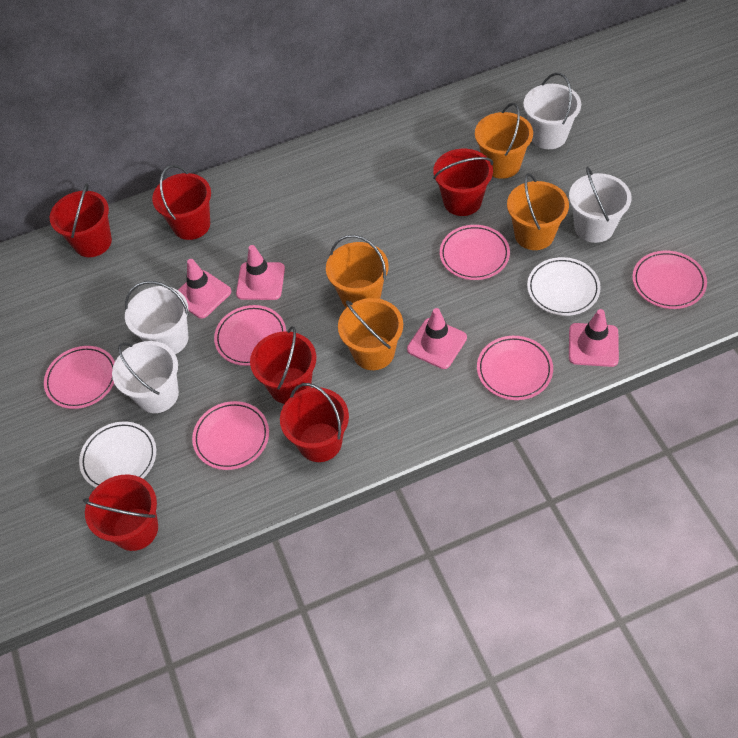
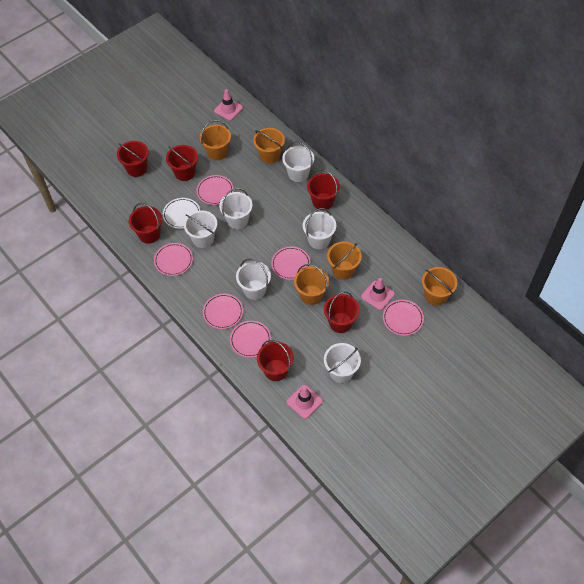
orange bucket: [326,235,389,308] [338,298,403,370] [475,103,533,179] [507,173,569,250] = 4 -> [200,120,231,160] [253,128,285,164] [294,264,329,305] [327,241,362,280] [422,267,457,306] = 5
pink traffic cone: [178,259,231,319] [236,245,285,300] [407,308,467,369] [569,309,619,367] = 4 -> [214,89,243,121] [287,385,323,419] [361,278,395,310] = 3
white bucket: [112,341,179,413] [125,281,189,354] [523,73,581,149] [569,167,632,243] = 4 -> [184,210,217,248] [219,188,253,229] [236,259,271,300] [282,141,314,182] [303,208,336,249] [324,343,361,383] = 6
white plate: [79,421,156,488] [527,257,601,316] = 2 -> [163,198,200,229] = 1

